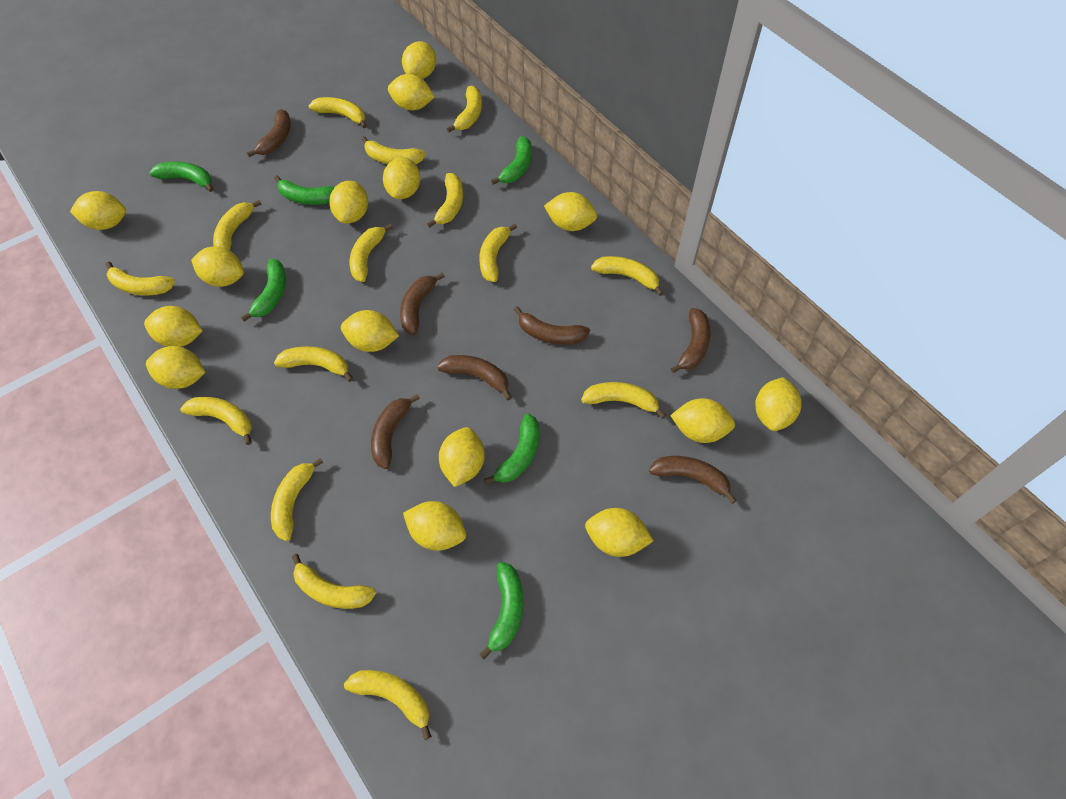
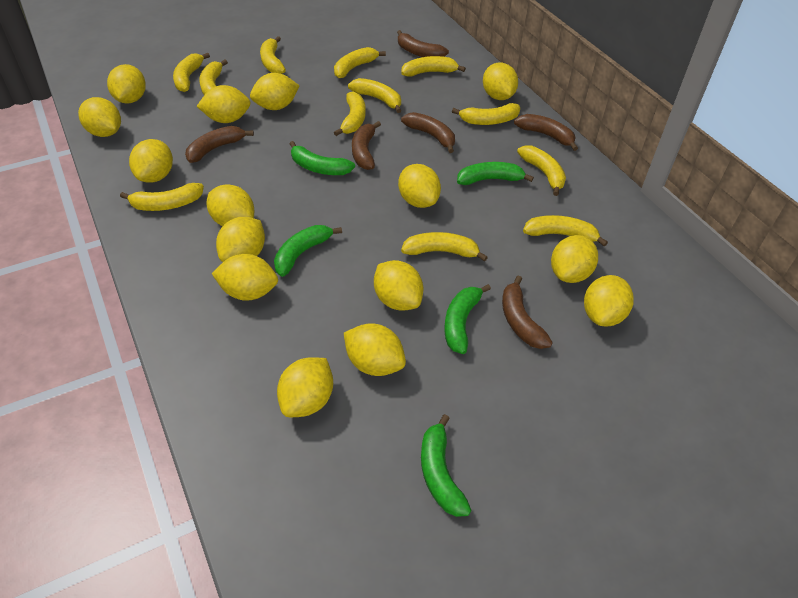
brown banana: [247,109,291,157] [371,394,420,469] [400,273,445,335] [437,355,512,400] [514,306,590,345] [649,456,737,504] [671,308,711,373] = 7 -> [185,126,254,163] [352,121,381,170] [397,30,449,57] [401,112,455,153] [502,276,553,349] [514,114,578,151] = 6
green banana: [149,162,214,192] [241,259,286,321] [274,176,335,205] [479,562,523,659] [484,414,539,484] [491,136,532,185] = 6 -> [274,225,342,277] [289,141,355,175] [421,414,472,517] [444,284,491,354] [457,162,534,185] = 5
yellow banana: [106,261,175,295] [180,397,252,445] [213,200,262,250] [271,458,323,541] [274,346,353,382] [292,554,376,609] [309,97,367,128] [344,670,432,740] [350,224,393,282] [361,136,426,164] [427,173,463,228] [447,86,482,133] [479,224,517,282] [581,382,666,419] [591,256,663,296] = 15 -> [120,183,204,211] [173,53,210,92] [199,60,228,95] [260,36,286,74] [334,47,386,78] [334,91,366,136] [348,78,401,113] [401,56,466,77] [401,232,488,262] [452,103,520,125] [517,145,566,196] [523,215,608,247] = 12

